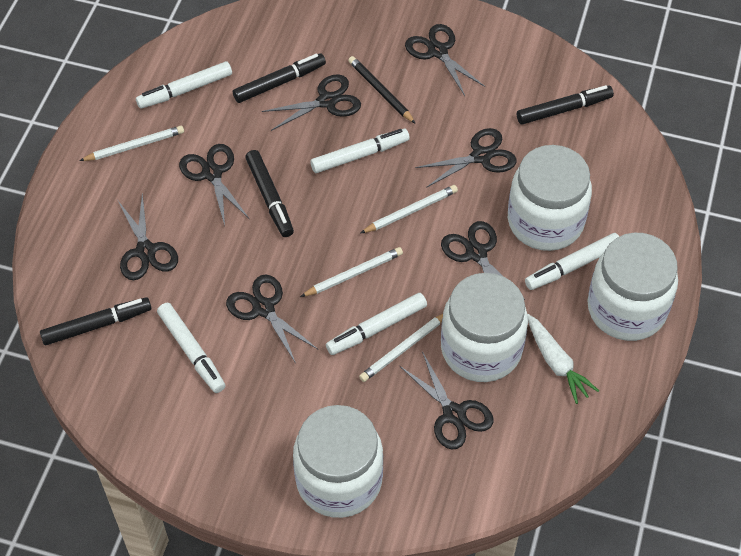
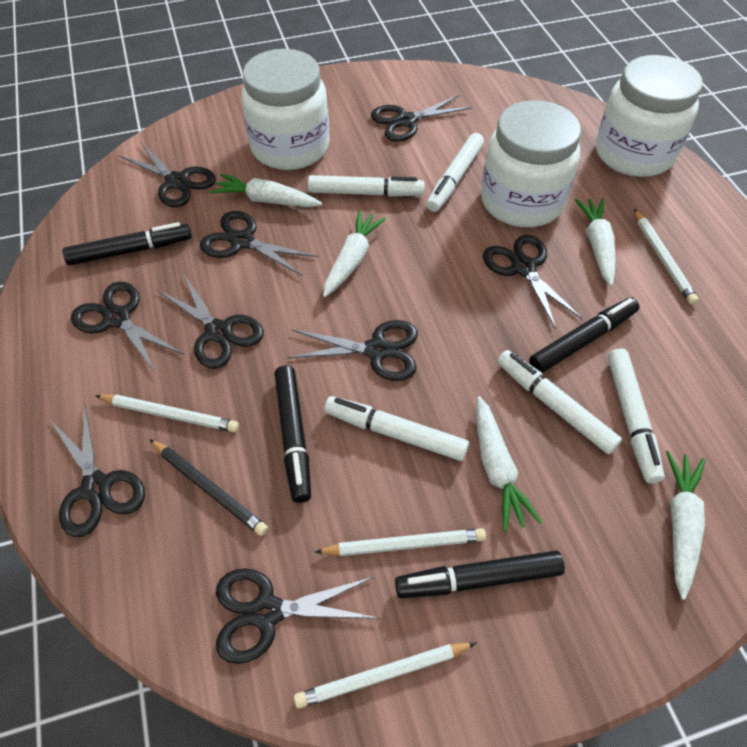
black scissors: [118,193,178,280] [179,144,249,226] [226,275,318,362] [262,74,361,131] [400,352,493,450] [405,24,485,96] [415,128,517,188] [441,221,525,300] = 8 -> [51,403,145,537] [71,281,184,373] [119,141,216,207] [157,274,264,369] [200,211,318,276] [216,569,378,664] [287,320,418,381] [371,94,472,142] [483,235,583,329] = 9
white carrot: [528,314,599,404] = 1 -> [211,174,322,207] [323,210,386,297] [476,396,542,531] [575,198,616,286] [666,451,705,600] = 5
white jar: [293,405,383,518] [441,273,528,382] [508,145,592,251] [588,233,678,341] = 4 -> [242,49,329,170] [481,100,581,227] [596,55,703,177] = 3

